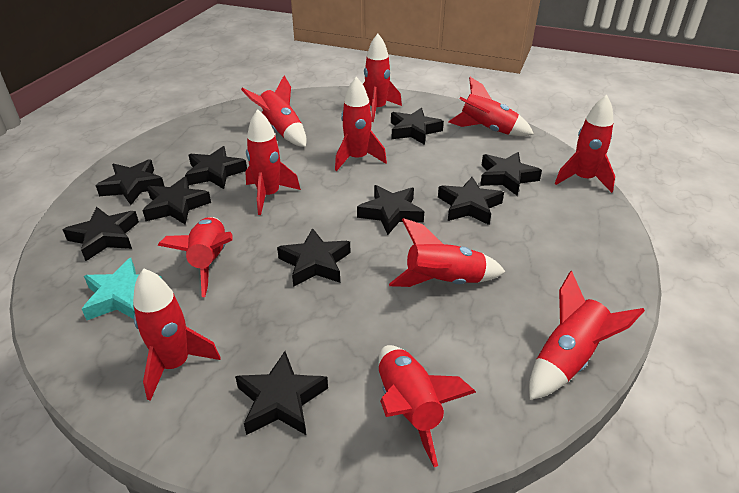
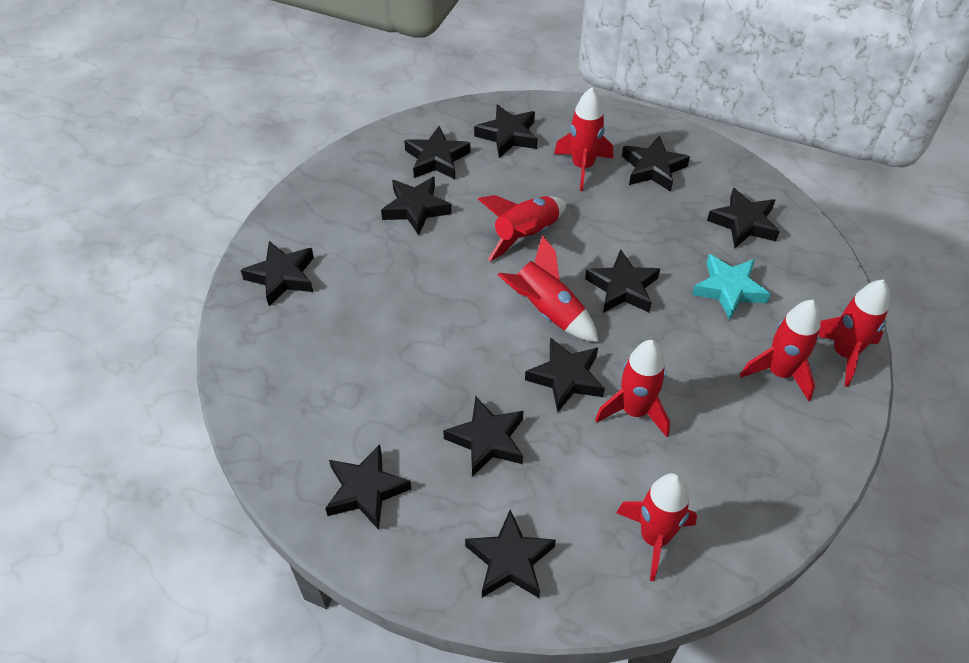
black star: [63,207,139,261] [96,159,165,205] [142,176,211,225] [185,146,247,189] [235,351,328,435] [277,228,351,287] [357,185,424,235] [391,108,444,145] [438,177,504,225] [480,152,542,196] = 10 -> [241,241,314,306] [325,444,411,530] [381,176,452,235] [404,126,470,179] [443,396,524,477] [465,509,556,598] [474,104,537,158] [525,338,605,412] [585,249,660,313] [622,135,690,192] [707,188,780,248] = 11
red rocket: [133,269,220,401] [158,217,232,297] [241,76,307,147] [245,109,301,215] [335,77,387,171] [363,34,402,122] [379,345,476,467] [389,218,505,287] [448,77,534,136] [529,271,645,400] [555,95,615,193] = 11 -> [478,195,566,262] [498,235,599,342] [554,87,613,191] [595,340,670,437] [616,473,697,581] [740,300,821,401] [819,280,890,387] = 7

